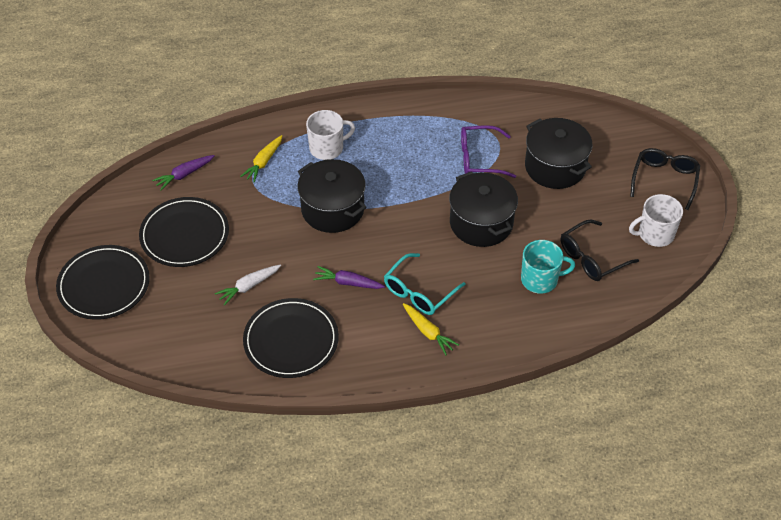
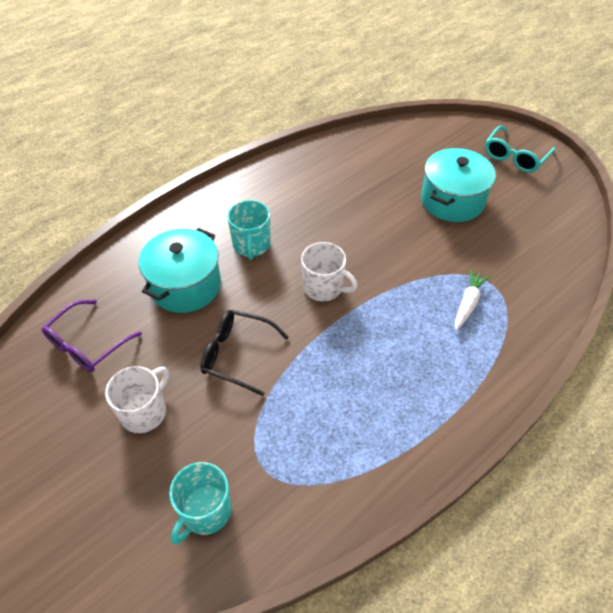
black glasses: [561,220,639,281] [630,148,700,210] = 2 -> [200,310,289,396] = 1
black plate: [56,245,150,320] [139,197,229,267] [243,298,339,378] = 3 -> none = 0
black pot: [297,159,367,233] [449,171,518,247] [525,118,592,189] = 3 -> none = 0
purple carrot: [152,155,215,191] [313,266,385,289] = 2 -> none = 0
turquoise mug: [521,240,575,294] = 1 -> [169,462,232,544] [227,200,271,260] = 2
turquoise pot: none = 0 -> [139,228,221,313] [421,148,496,222] = 2
yellow carrot: [240,135,282,182] [403,303,459,355] = 2 -> none = 0

